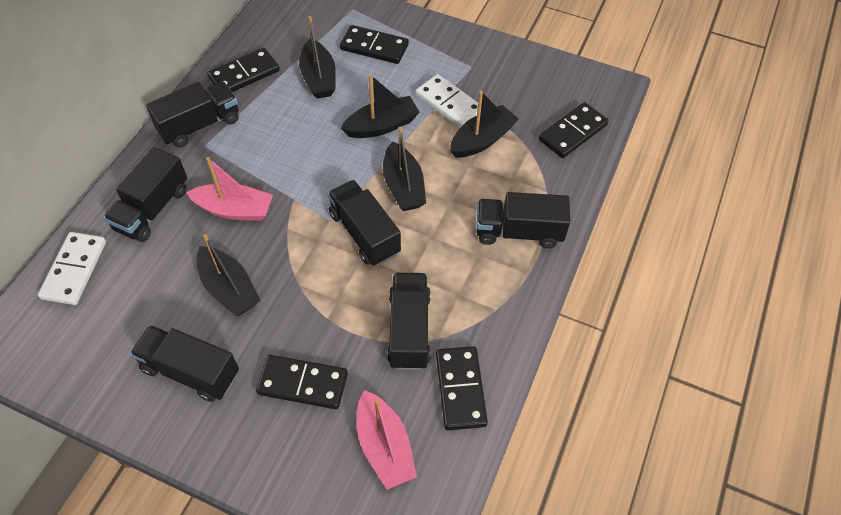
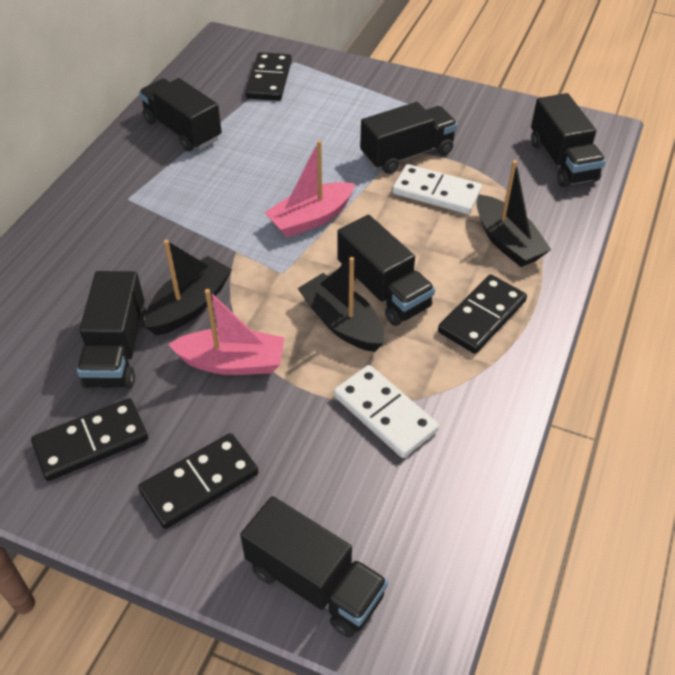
black boat: [197,234,260,316] [299,16,336,99] [341,74,420,138] [383,126,426,211] [450,91,519,158] = 5 -> [145,239,232,336] [298,257,384,352] [476,160,551,267] = 3
black domino: [207,48,280,92] [256,355,348,409] [340,25,409,64] [436,346,488,430] [539,102,609,158] = 5 -> [31,398,148,481] [138,433,258,529] [246,52,292,101] [438,274,527,354] = 4

